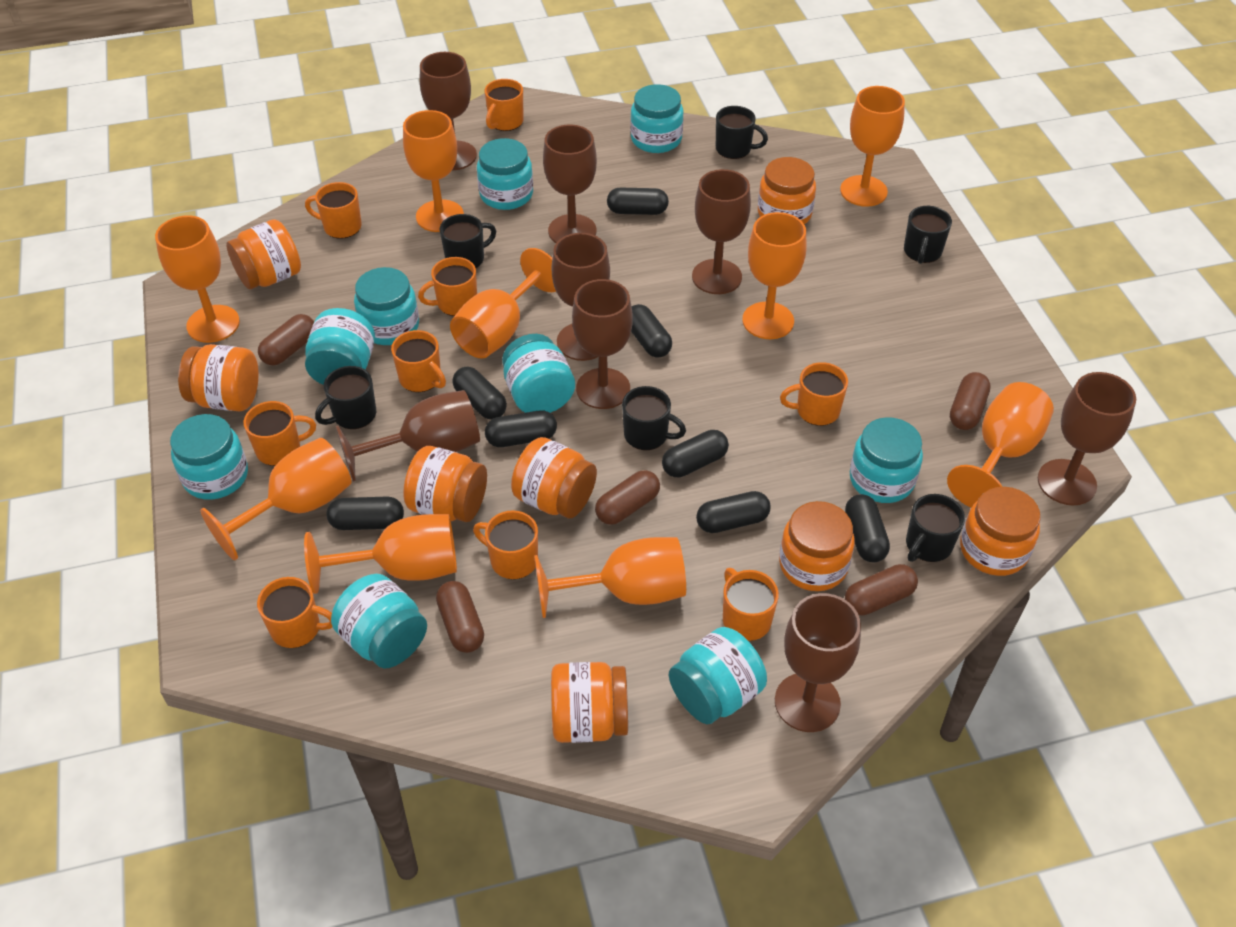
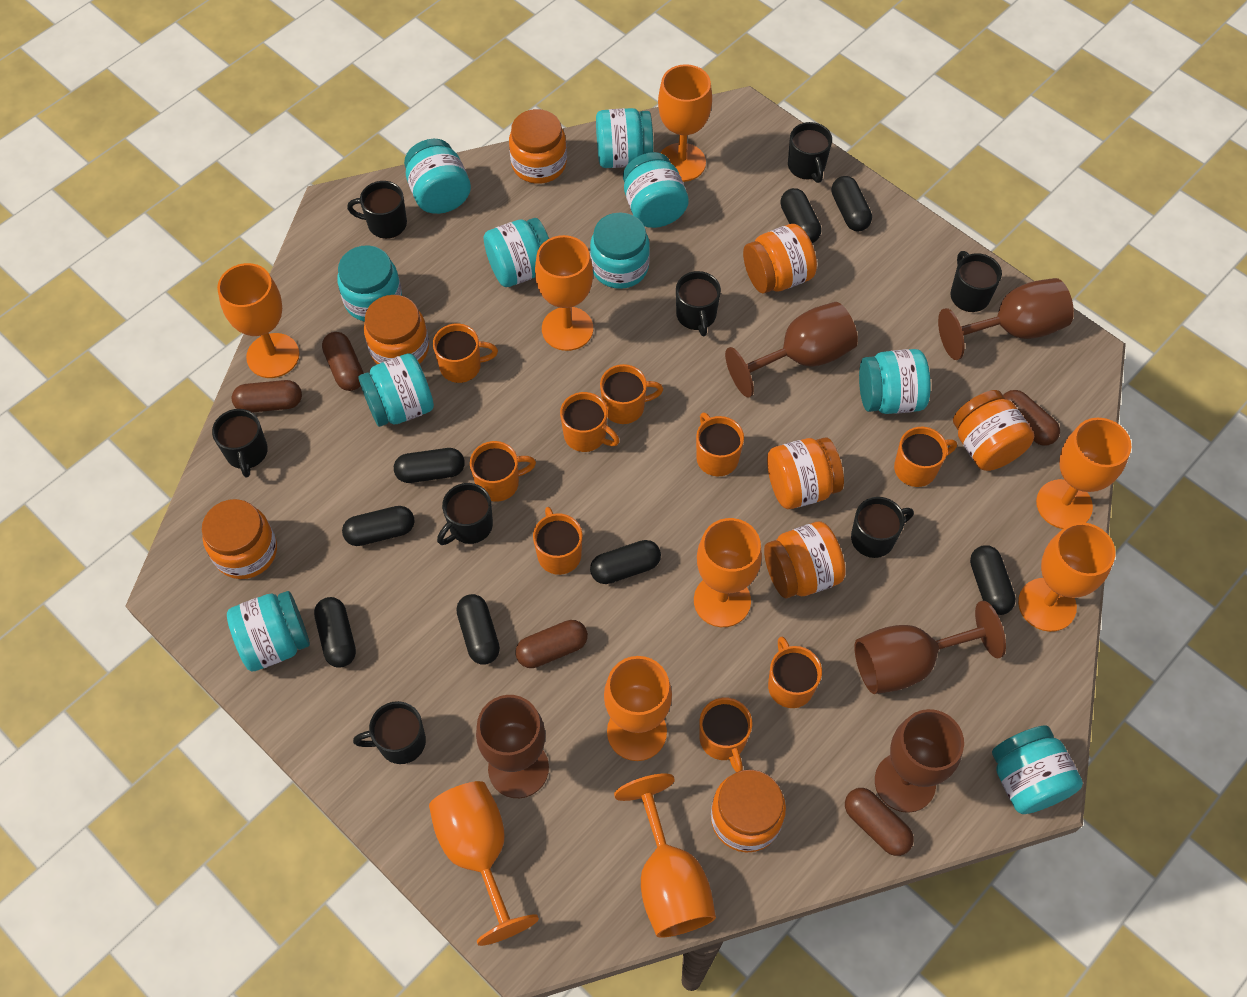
black mug: [315,366,376,429] [439,214,496,268] [622,386,686,450] [716,106,768,159] [904,206,952,264] [906,494,965,562] = 6 -> [212,409,268,478] [347,181,407,239] [353,701,426,764] [437,483,493,545] [676,271,721,336] [788,122,832,183] [851,497,914,558] [950,251,1002,312] = 8
brown goblet: [336,390,480,482] [420,52,477,170] [543,125,597,243] [551,233,610,361] [572,279,633,409] [692,169,751,294] [775,593,861,732] [1038,372,1136,505] = 8 -> [476,695,549,798] [725,302,858,398] [854,601,1006,694] [875,709,964,813] [938,278,1074,360] = 5
turquoise jar: [170,414,248,500] [305,308,375,385] [331,574,427,669] [354,267,419,345] [477,138,533,210] [502,334,575,413] [630,84,684,153] [669,627,767,724] [850,417,923,503] = 9 -> [227,591,310,672] [337,245,402,322] [358,353,434,427] [404,139,471,214] [484,218,549,287] [590,213,650,289] [596,108,654,168] [623,152,689,228] [859,349,931,414] [992,726,1083,814] = 10

